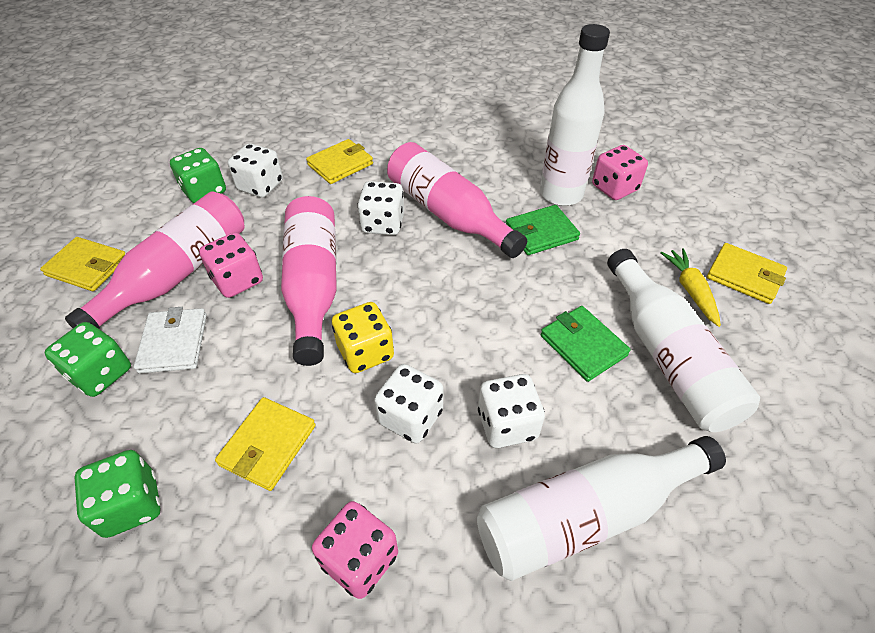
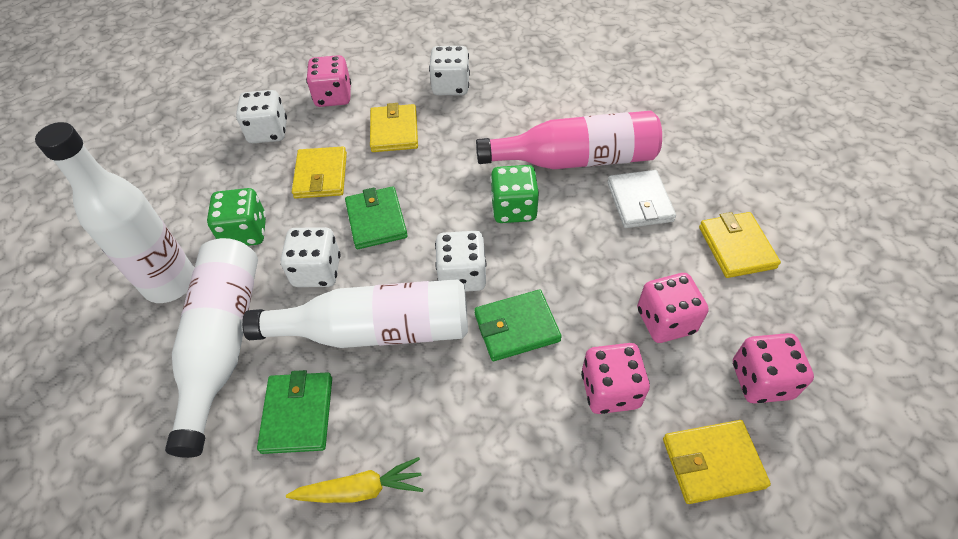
green dice: [45,322,131,397] [75,450,161,538] [170,148,226,203] = 3 -> [207,188,266,246] [491,165,539,223] = 2
green wallet: [506,205,580,255] [541,306,631,382] = 2 -> [257,370,332,454] [345,186,408,249] [474,290,562,361] = 3
pink bottle: [65,191,244,329] [281,196,337,366] [387,142,527,258] = 3 -> [476,111,662,169] = 1
pink dice: [199,232,263,298] [312,501,398,599] [592,145,648,200] = 3 -> [306,55,351,107] [581,343,650,414] [637,273,709,343] [733,333,814,404] = 4
yellow dice: [332,302,394,373] = 1 -> none = 0

